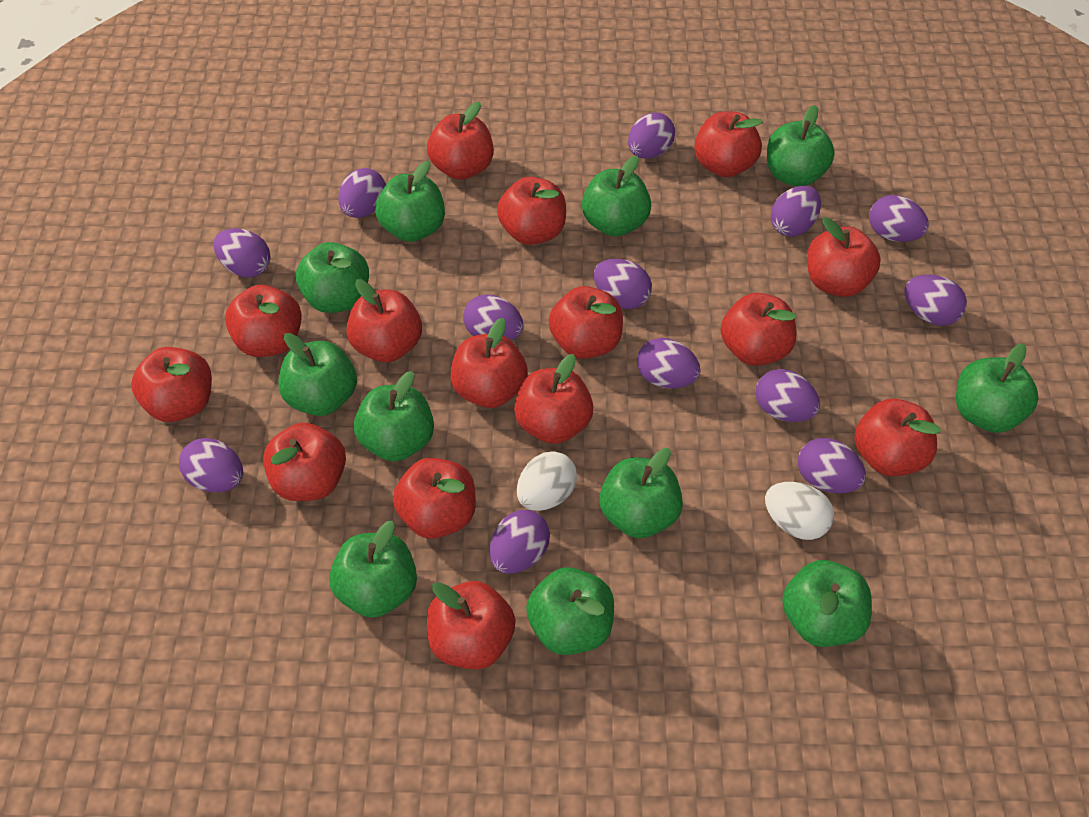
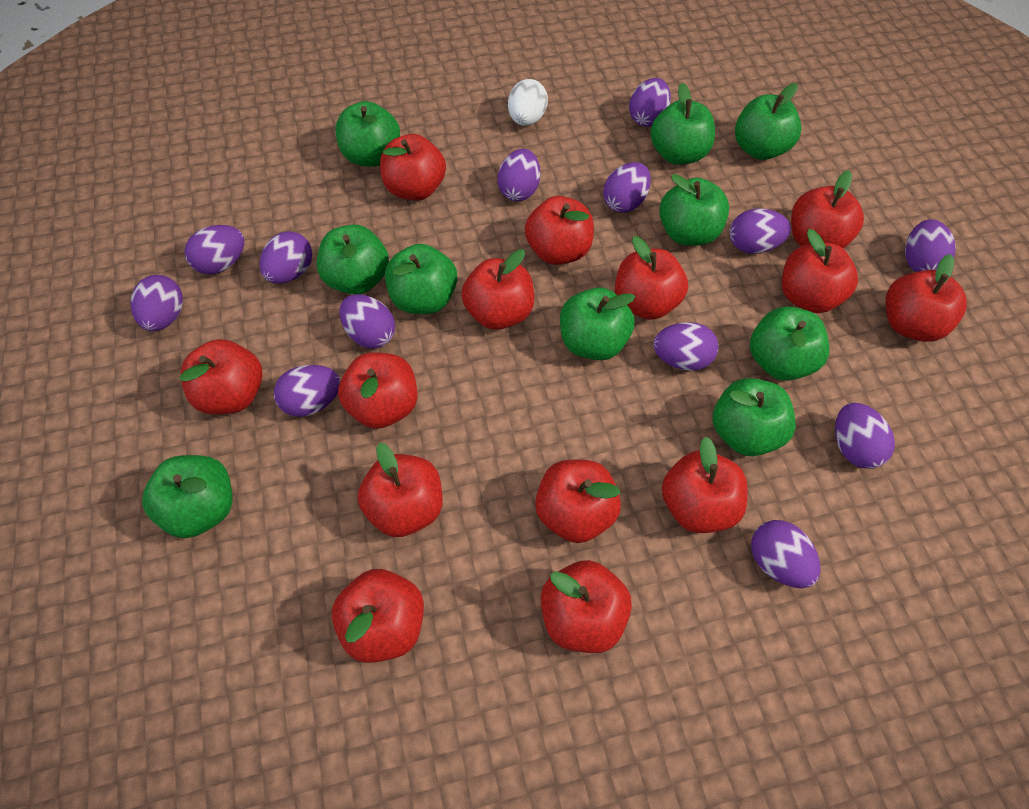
green apple: [278,333,357,416] [296,242,369,313] [329,521,417,618] [354,371,434,461] [375,161,445,242] [526,567,614,655] [582,156,651,237] [599,448,683,538] [767,105,835,186] [782,560,872,647] [956,343,1039,433] = 11 -> [142,455,232,538] [317,224,389,295] [336,101,400,167] [385,244,457,314] [560,288,635,360] [650,83,715,165] [659,174,729,246] [713,378,796,456] [735,83,802,160] [750,307,830,381] = 10
red apple: [131,347,212,422] [225,285,302,357] [263,423,346,501] [347,279,422,362] [393,458,476,539] [427,102,494,180] [427,581,516,669] [450,318,528,408] [497,176,566,245] [514,354,593,444] [549,286,623,359] [694,111,763,177] [721,293,797,366] [807,217,881,297] [854,399,941,476] = 15 -> [180,339,263,415] [332,569,424,663] [338,352,418,429] [358,443,443,537] [380,134,446,201] [461,249,534,330] [525,196,594,265] [535,460,621,543] [541,560,632,653] [615,236,688,320] [662,437,748,533] [782,229,858,313] [791,170,864,248] [886,254,967,342] = 14
white egg: [517,451,577,511] [765,482,834,540] = 2 -> [508,79,548,126] = 1

